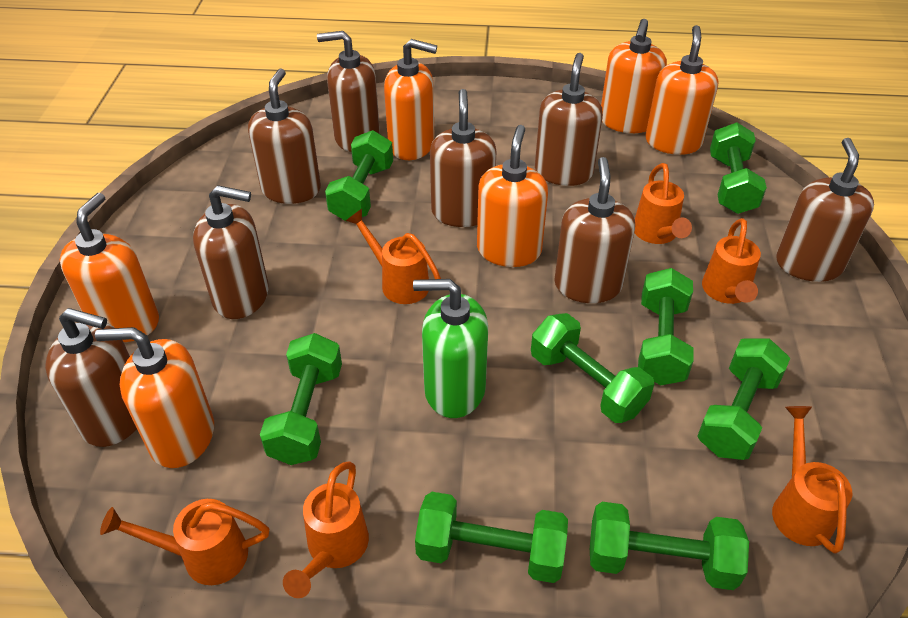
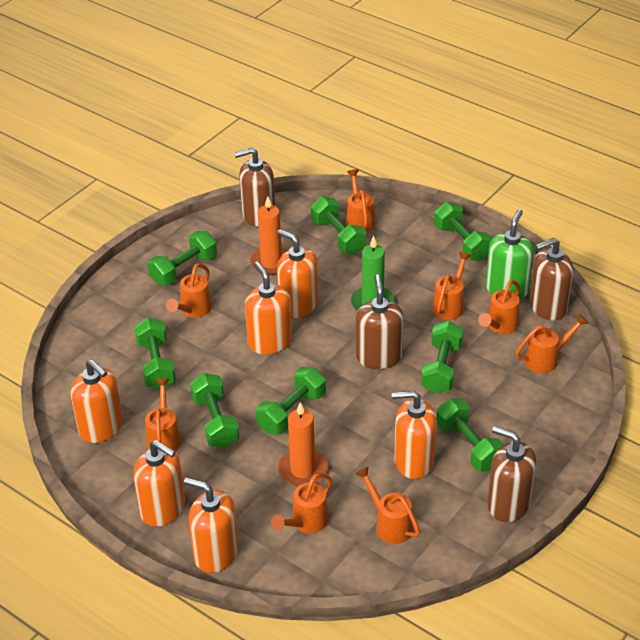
brown soap dispenser: [45,308,137,447] [193,185,269,319] [248,69,321,204] [317,31,380,152] [430,89,497,227] [535,53,603,186] [554,157,635,303] [776,138,874,282] = 8 -> [234,147,275,227] [356,274,403,369] [487,426,536,522] [529,238,573,320] = 4
green candle: none = 0 -> [351,236,395,311] = 1
orange candle: none = 0 -> [250,196,288,275] [278,403,328,486] = 2
orange watering can: [100,499,269,585] [283,461,369,598] [346,209,441,304] [634,163,692,244] [702,218,761,304] [772,406,852,554] = 6 -> [145,379,181,451] [166,263,212,318] [271,473,332,533] [346,169,375,233] [355,466,420,544] [432,252,471,320] [478,280,520,334] [516,314,589,373] = 8

